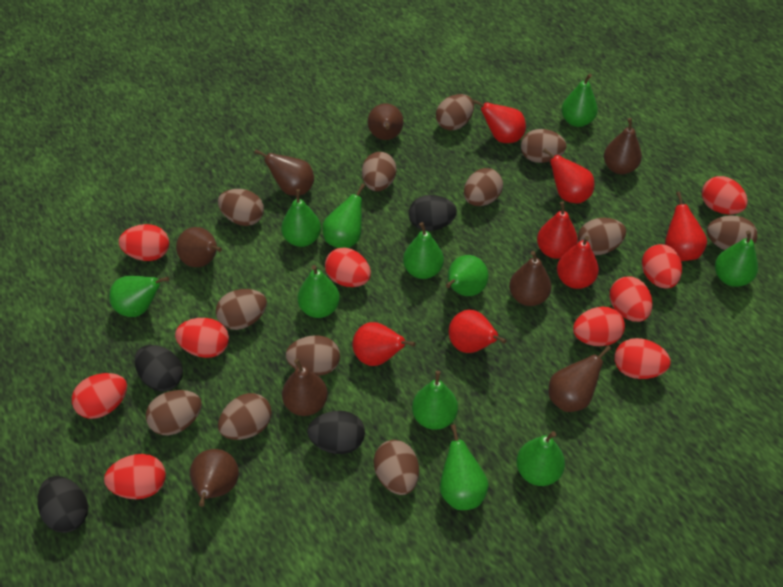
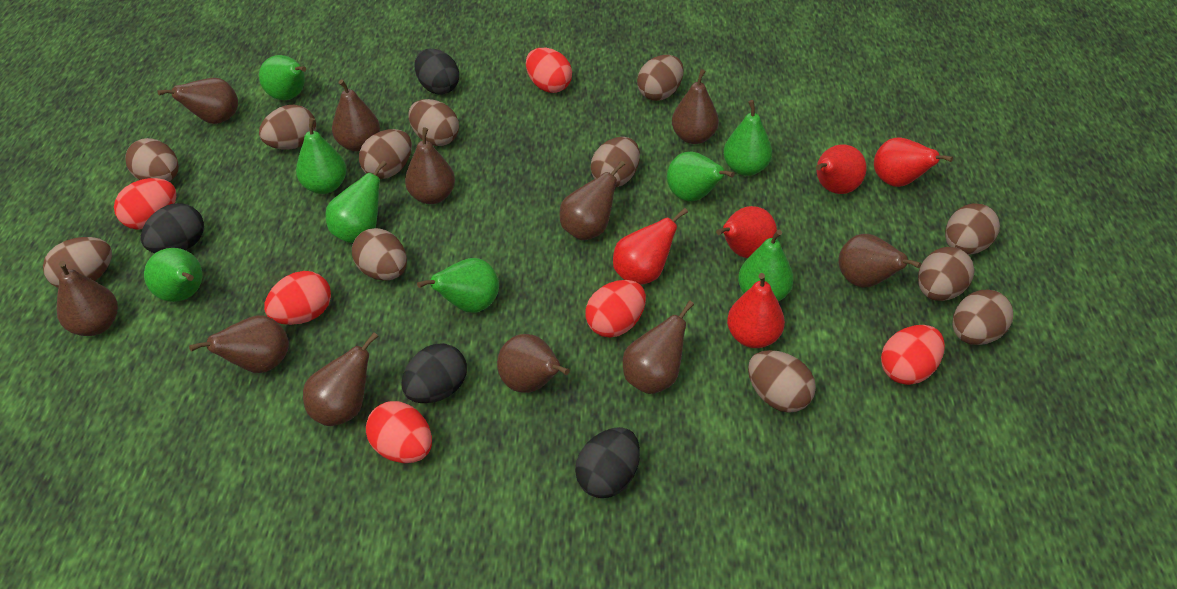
brown pear: [176,227,222,267] [190,449,239,507] [254,149,314,196] [282,359,328,416] [368,103,403,140] [509,251,551,306] [549,345,611,412] [604,118,642,174] = 8 -> [57,261,118,336] [157,78,238,124] [189,316,289,373] [303,332,379,426] [332,79,380,151] [405,127,455,204] [497,334,570,393] [560,161,625,240] [623,301,694,394] [672,69,719,144] [838,234,921,287] = 11
green pear: [109,276,169,317] [281,189,321,247] [297,265,340,318] [322,183,365,248] [403,222,444,279] [412,371,458,430] [440,424,489,510] [446,255,488,296] [516,431,565,486] [562,74,598,127] [715,230,758,287] = 11 -> [144,248,202,302] [259,55,306,100] [296,118,347,194] [326,160,387,243] [417,258,499,313] [667,152,735,201] [723,100,772,176] [738,230,794,302] = 8
red egg: [72,373,127,419] [104,454,166,499] [119,224,169,261] [175,318,229,358] [325,248,371,287] [573,307,625,346] [610,276,653,322] [614,338,671,379] [642,244,682,288] [702,176,748,214] = 10 -> [114,178,176,230] [264,271,331,325] [366,401,432,463] [526,48,572,93] [585,280,646,338] [881,325,945,385] = 6
red pear: [352,322,416,366] [449,310,506,353] [472,99,526,143] [537,201,578,259] [543,148,594,203] [557,236,599,289] [665,192,707,261] = 7 -> [613,208,688,285] [716,206,777,258] [727,273,785,348] [816,144,866,194] [874,137,953,187] = 5

